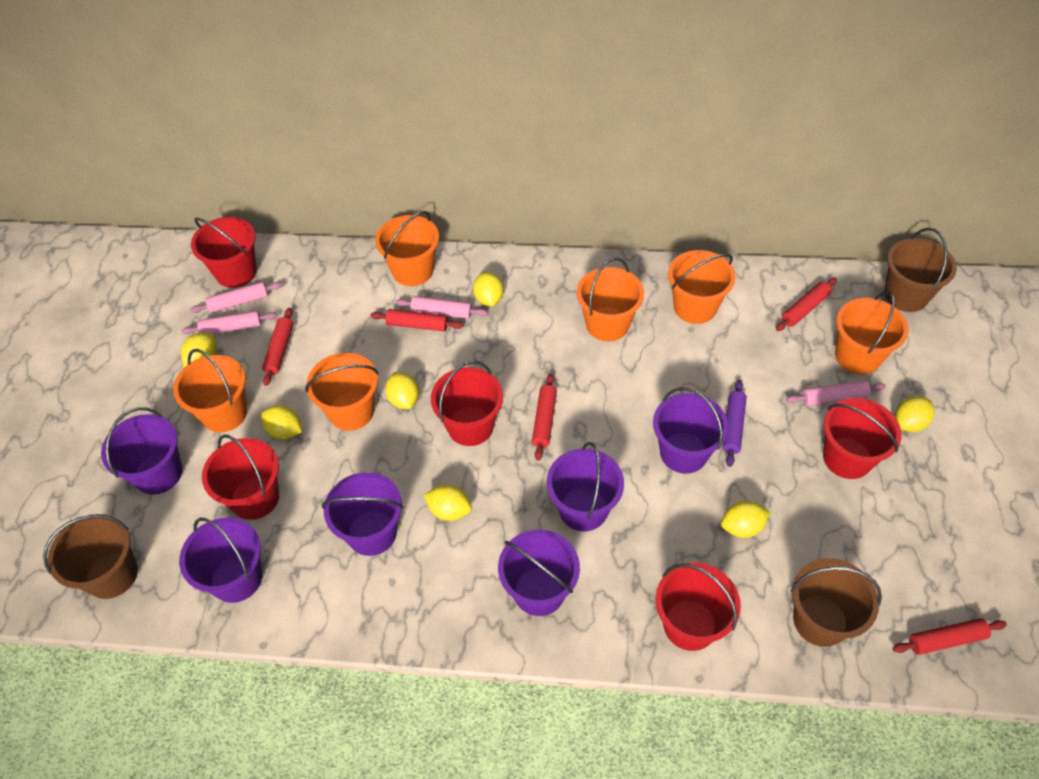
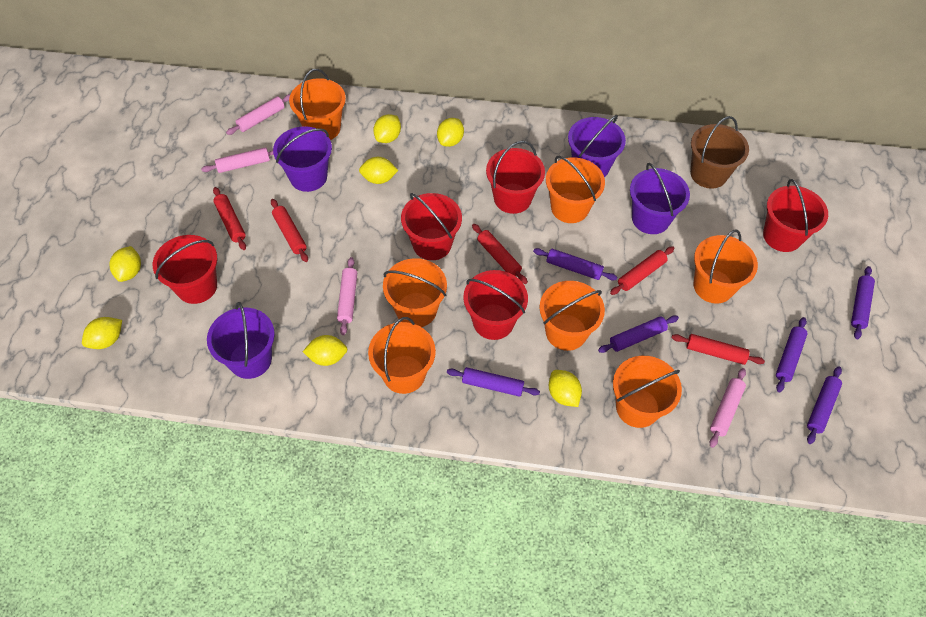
brown bucket: [43,514,138,599] [791,558,882,647] [884,228,957,312] = 3 -> [690,116,749,189] = 1
orange bucket: [173,349,248,432] [305,353,379,431] [375,211,439,286] [577,258,644,341] [668,250,735,324] [835,291,908,374] = 6 -> [289,69,346,140] [368,317,436,394] [383,258,447,327] [539,281,605,351] [546,156,605,223] [613,356,682,428] [694,229,758,304] = 7
purple bucket: [101,407,183,495] [179,518,262,603] [322,472,404,556] [498,530,580,616] [547,442,624,531] [653,387,728,474] = 6 -> [207,302,275,379] [273,126,332,192] [568,115,626,177] [630,163,690,234] = 4
purple rolling pin: [723,380,747,467] = 1 -> [447,367,540,397] [533,248,617,281] [598,315,679,353] [776,317,808,392] [807,366,842,444] [851,266,875,339] = 6

